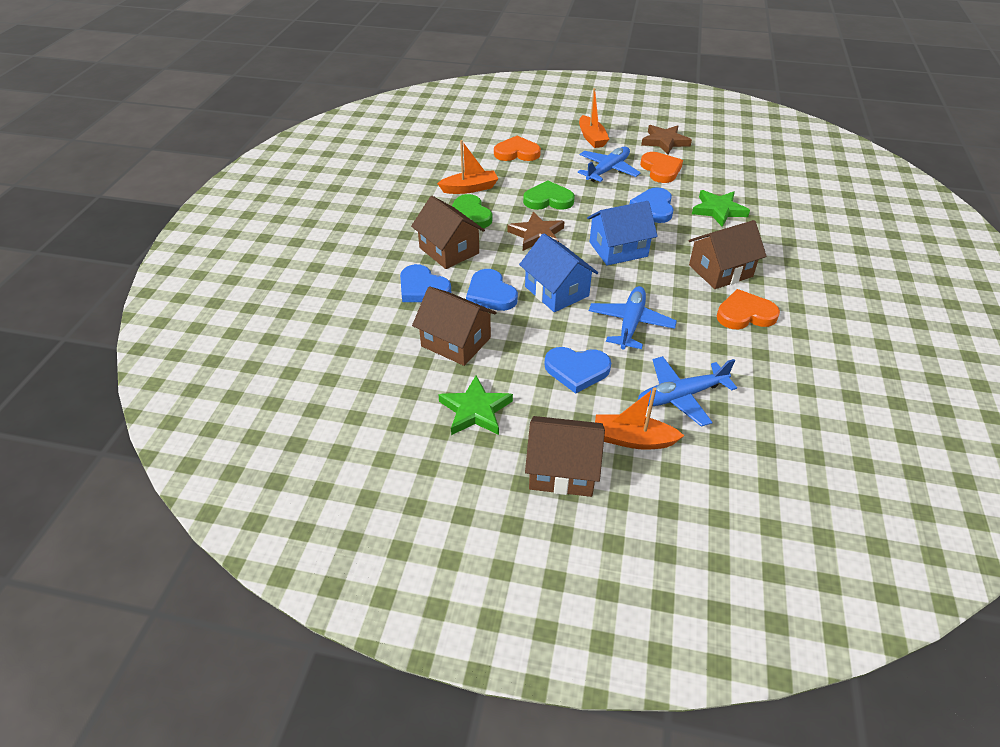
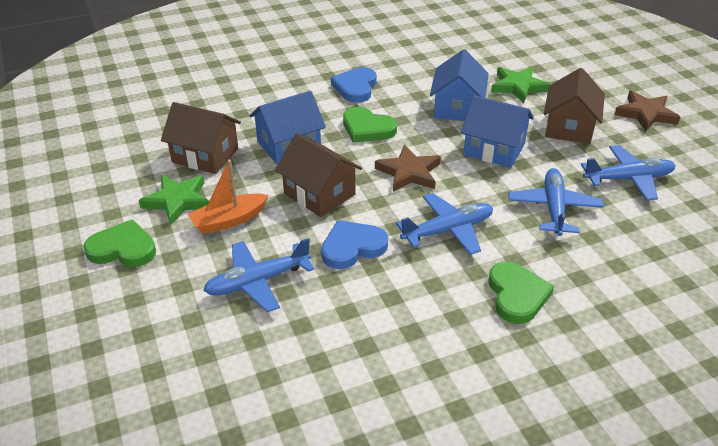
blue heart: [400,264,451,302] [466,269,518,311] [544,347,611,394] [630,187,674,223] = 4 -> [321,220,388,269] [331,67,377,103] = 2
blue house: [519,233,598,312] [587,201,658,266] = 2 -> [249,91,326,164] [430,49,489,121] [461,95,534,168] = 3
blue plane: [578,147,640,182] [589,286,677,350] [637,356,737,427] = 3 -> [203,238,314,312] [396,193,493,255] [508,168,604,236] [581,145,676,201] = 4
brown house: [411,196,485,269] [412,286,497,366] [525,416,605,497] [688,220,767,289] = 4 -> [161,102,241,174] [275,133,362,217] [544,68,605,144] = 3
green heart: [452,194,492,228] [523,181,575,210] = 2 -> [83,219,156,267] [343,107,397,143] [489,262,554,324] = 3
orange boat: [437,140,498,194] [579,88,609,148] [595,387,684,450] = 3 -> [188,160,269,234] = 1
orange heart: [494,136,541,161] [640,152,683,183] [717,289,780,329] = 3 -> none = 0

